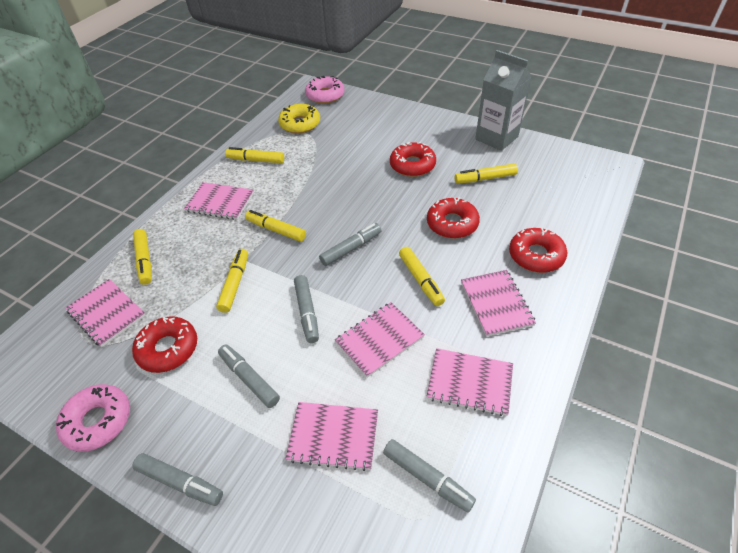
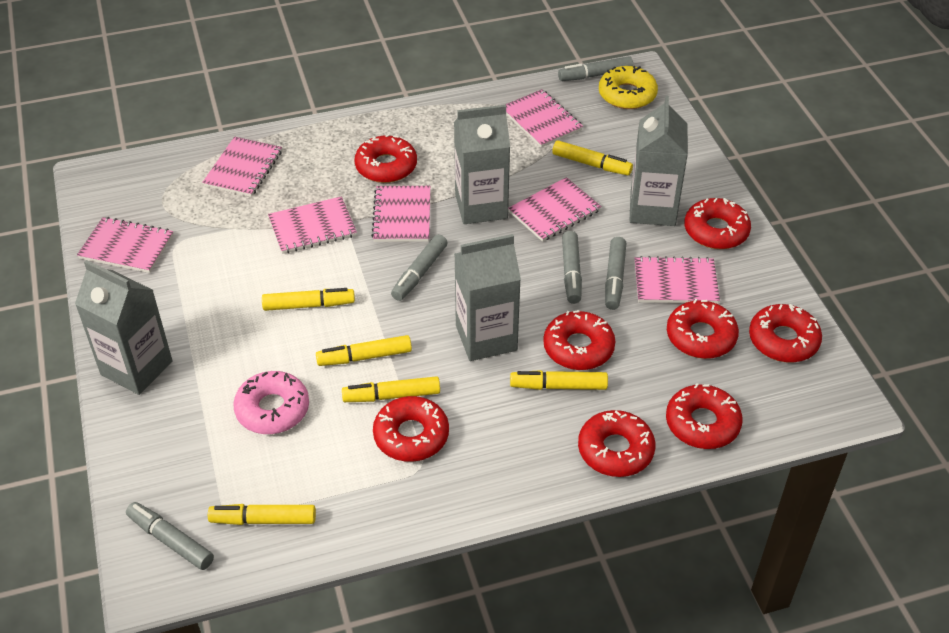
grey carton: [475,50,532,151] = 1 -> [75,260,173,395] [454,105,510,224] [454,234,521,361] [630,96,688,226] = 4
pink donut: [56,384,130,452] [305,76,345,104] = 2 -> [233,371,309,434] = 1
pink notebook: [65,279,146,347] [184,182,254,220] [286,402,378,471] [335,302,425,378] [427,348,513,416] [461,270,536,337] = 6 -> [77,217,173,273] [202,137,282,197] [268,196,357,254] [371,186,430,242] [505,89,583,148] [508,177,602,242] [635,256,720,304] = 7
red donut: [132,316,197,373] [390,142,436,177] [427,197,480,239] [509,228,567,273] = 4 -> [355,134,417,183] [373,396,449,462] [543,310,616,370] [578,410,655,477] [666,383,743,449] [667,299,739,359] [684,198,751,249] [749,304,822,363] = 8

